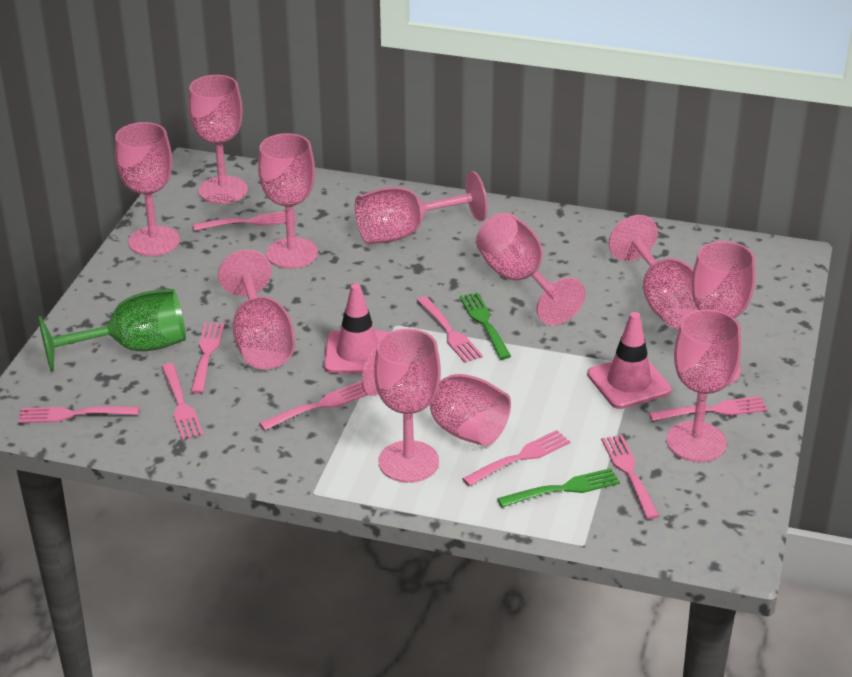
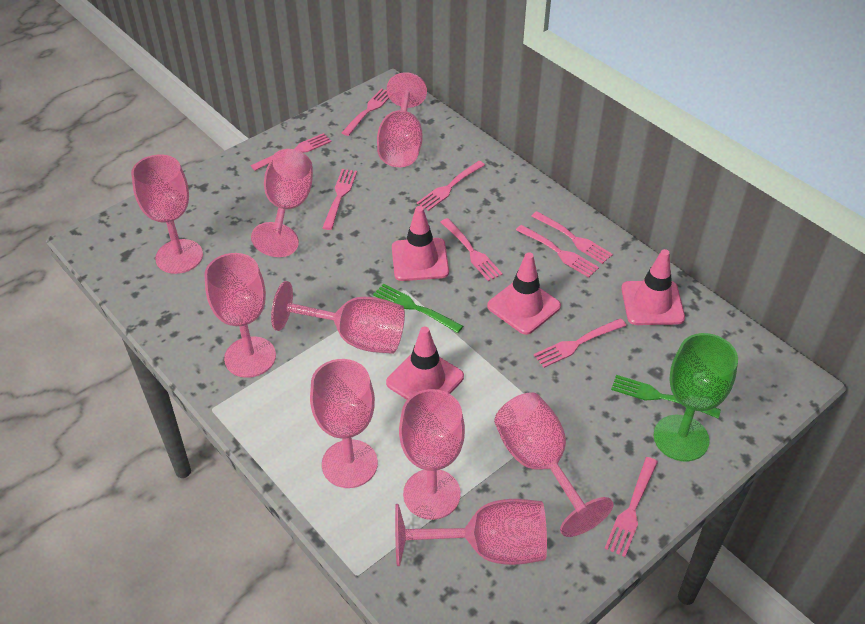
pink goblet: [115,122,180,256] [189,75,248,204] [218,250,295,369] [258,133,318,269] [355,171,488,244] [361,347,511,446] [374,328,441,483] [476,213,586,325] [609,215,698,329] [666,309,741,462] [692,241,755,385] = 11 -> [131,155,203,274] [205,253,276,378] [251,149,313,257] [271,281,405,354] [310,359,378,488] [377,72,427,167] [395,499,547,566] [399,389,465,520] [494,392,614,537] = 9
pink traffic cone: [324,283,389,374] [588,312,671,409] = 2 -> [386,326,464,400] [392,206,449,281] [487,252,561,335] [621,249,685,325] = 4

